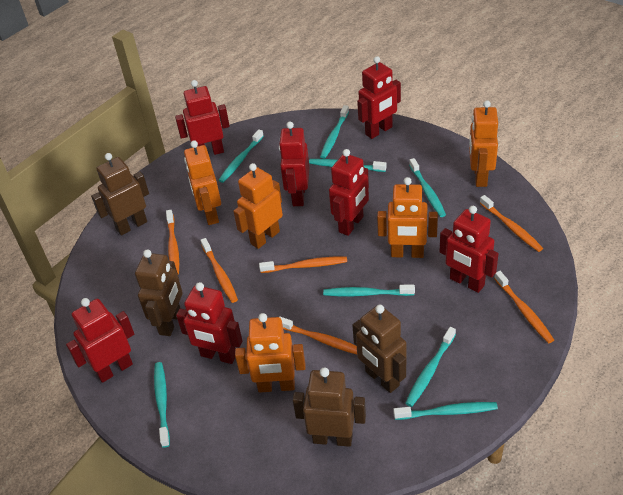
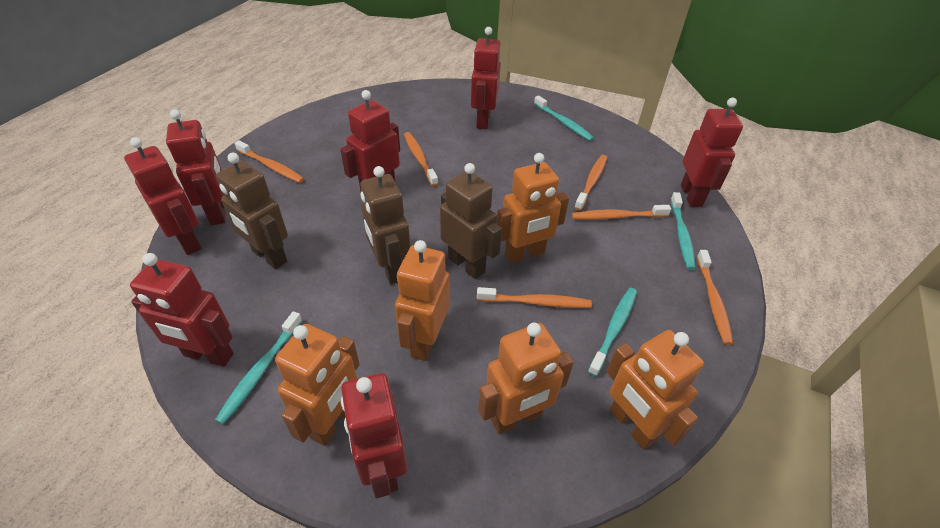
brown robot: [91,153,149,235] [135,249,183,336] [293,367,366,447] [352,305,406,393] = 4 -> [216,153,288,269] [361,166,410,285] [440,163,502,279] = 3
turquoise toothbrush: [154,362,170,448] [219,129,264,183] [309,159,387,172] [320,105,349,159] [323,285,415,297] [393,402,498,420] [405,327,456,407] [409,158,446,217] = 8 -> [215,311,302,424] [534,96,594,141] [588,288,637,377] [671,192,696,270] = 4

